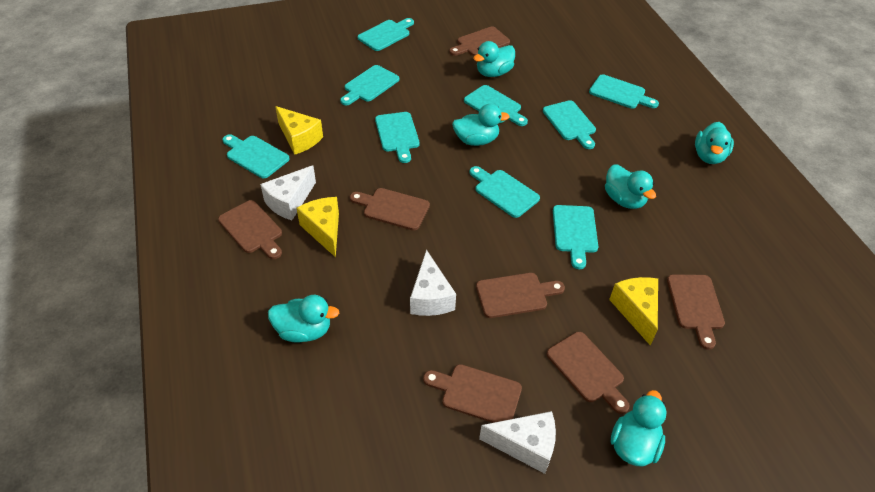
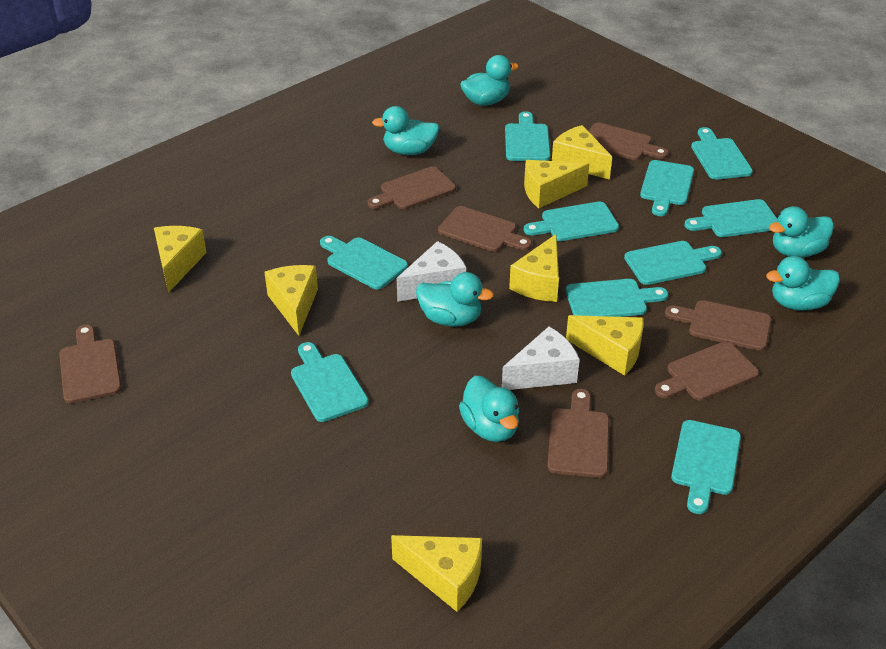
turquoise cutting board: [222,134,290,178] [340,65,399,105] [357,18,414,51] [375,112,419,163] [464,85,528,126] [469,166,540,218] [543,100,596,149] [553,205,598,269] [589,74,659,109] = 9 -> [291,342,369,422] [320,236,408,289] [505,111,550,161] [524,202,619,241] [565,279,668,317] [624,241,722,285] [640,160,694,216] [671,420,741,514] [684,199,777,237] [691,127,753,180] = 10
white cheese: [260,165,316,220] [410,250,456,316] [479,411,556,474] = 3 -> [397,241,466,302] [502,326,580,390] = 2
yellow cheese: [275,106,323,155] [297,197,339,257] [609,277,658,345] = 3 -> [154,226,207,293] [264,265,318,336] [391,535,482,612] [509,234,559,302] [524,160,589,208] [552,125,612,180] [566,315,644,376] = 7

